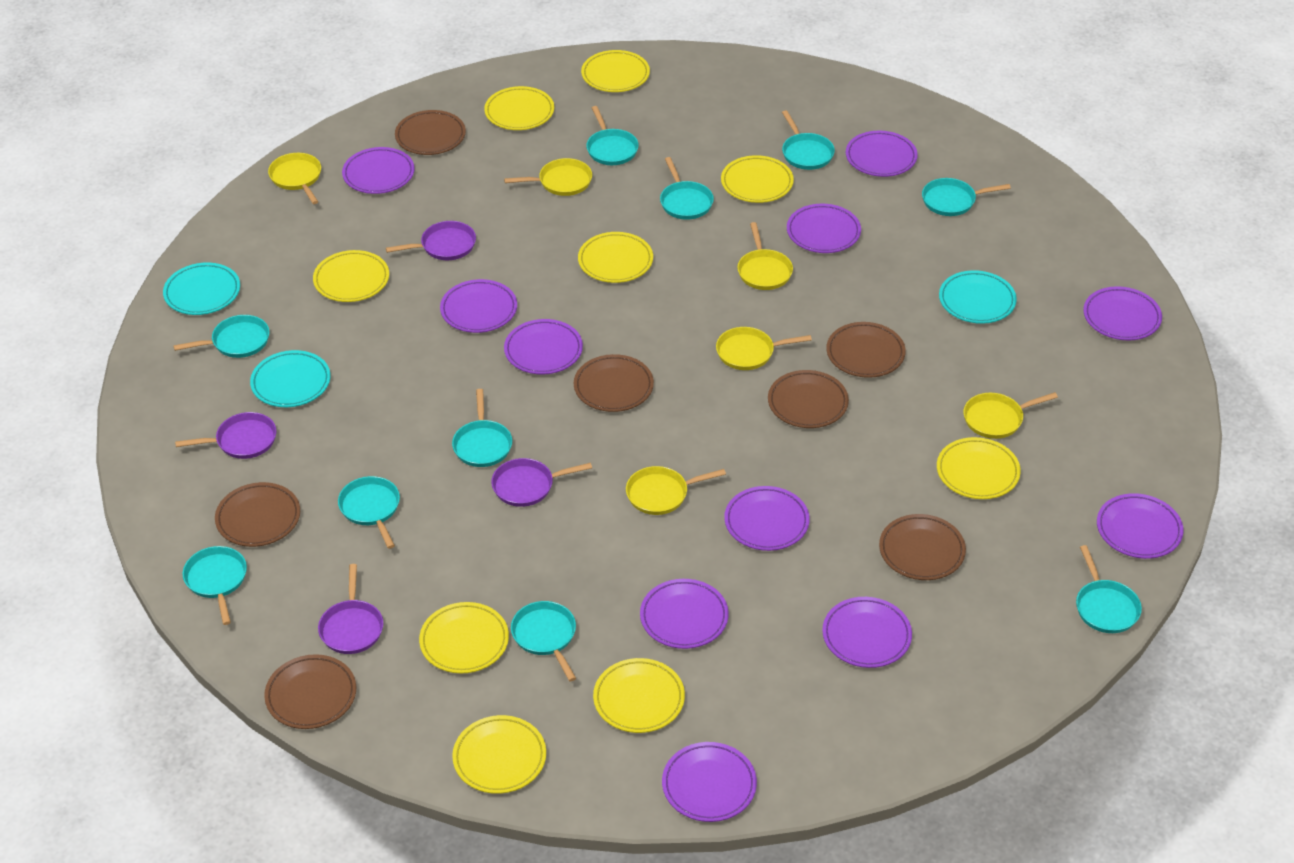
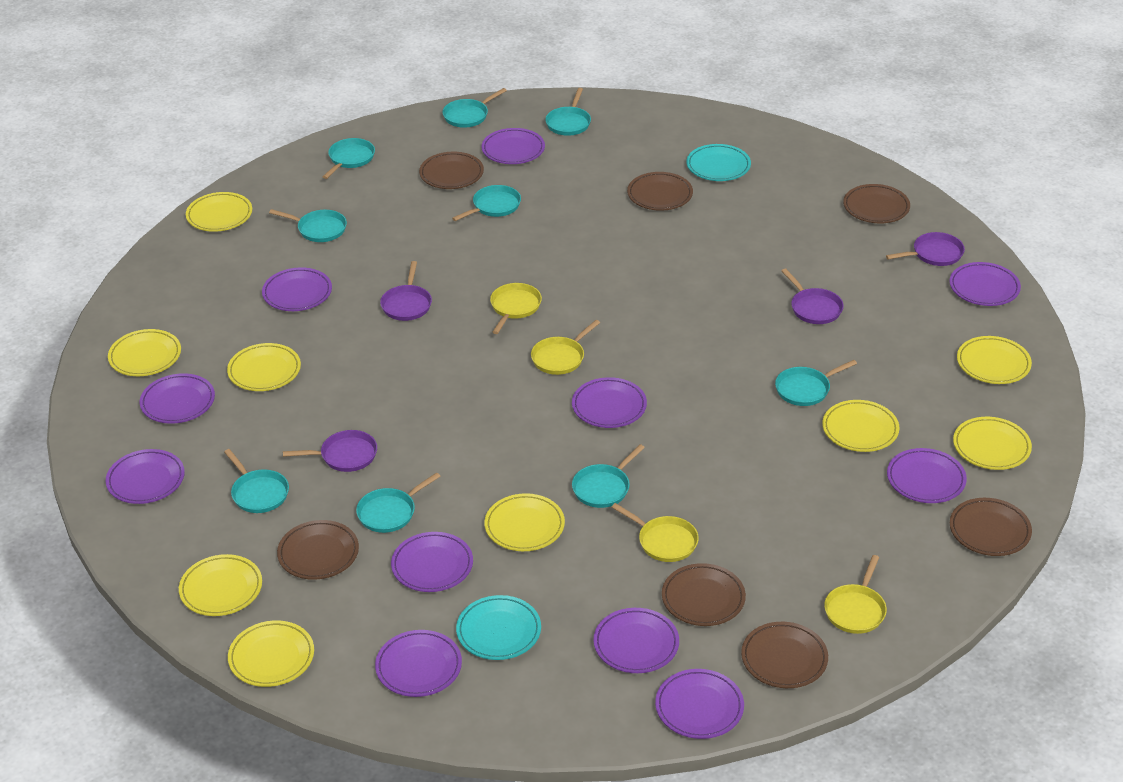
turquoise pan: [173,315,269,358] [183,546,247,625] [338,476,400,549] [452,389,512,467] [511,601,576,681] [586,106,639,165] [660,157,714,220] [782,110,835,170] [922,178,1011,216] [1076,545,1142,633] = 10 -> [224,449,289,513] [269,209,347,242] [323,138,375,179] [356,472,440,533] [442,88,507,128] [452,185,521,221] [545,88,591,136] [572,444,645,508] [775,360,857,406] = 9
turquoise plate: [163,262,240,315] [250,350,331,407] [939,270,1017,324] = 3 -> [456,595,541,660] [687,144,751,181] = 2
yellow pan: [268,153,321,204] [504,158,592,196] [626,466,726,515] [716,327,812,370] [737,222,793,290] [963,392,1058,439] = 6 -> [490,283,542,334] [531,320,600,375] [612,503,699,562] [824,555,887,634] = 4

